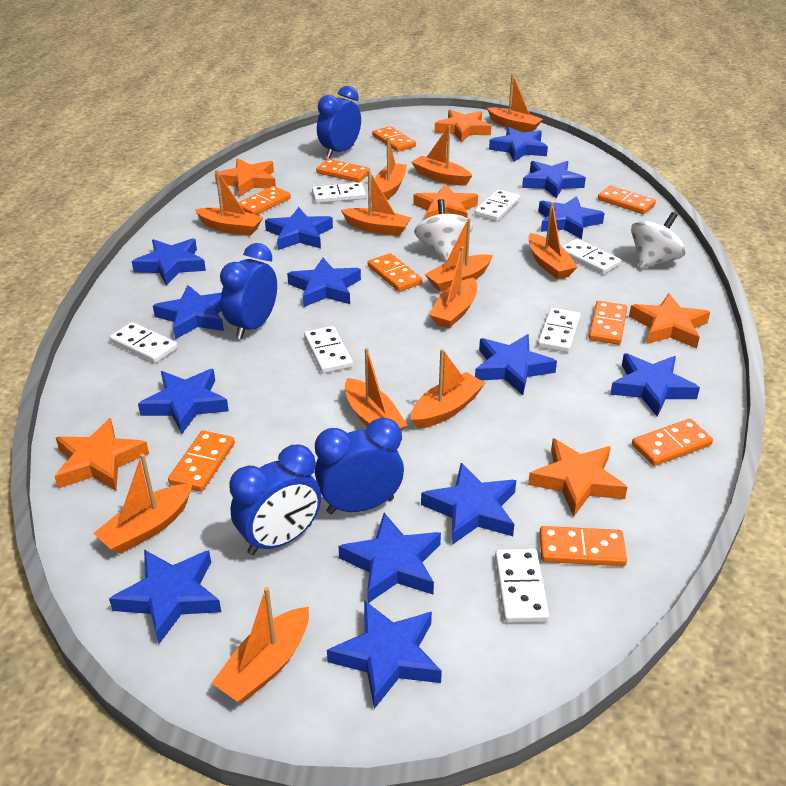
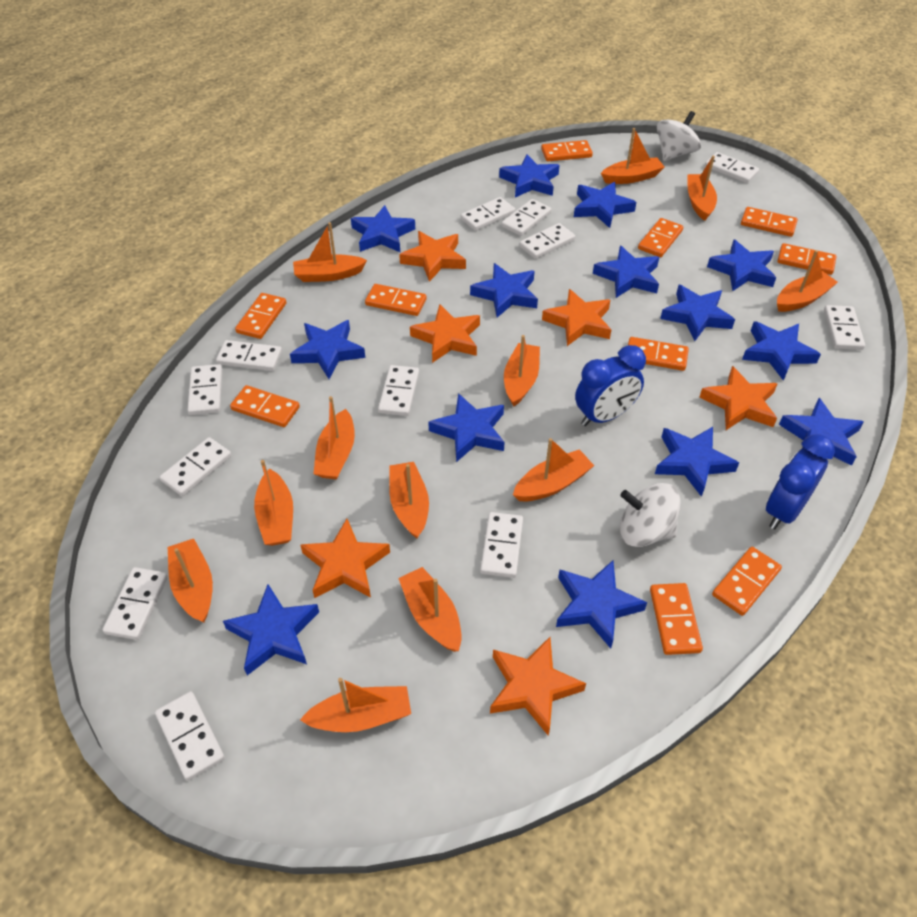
blue clock: [220,243,277,339] [230,445,321,555] [315,418,404,514] [317,86,361,158] = 4 -> [575,345,646,426] [766,434,835,529] = 2
orange domino: [168,431,235,492] [239,186,291,215] [316,159,370,182] [368,253,423,292] [372,126,416,152] [539,526,627,566] [589,301,627,345] [598,186,656,214] [632,419,713,466] = 9 -> [230,385,300,427] [235,293,286,339] [365,284,427,316] [541,140,593,161] [628,337,689,371] [638,218,683,257] [650,583,703,655] [712,547,782,616] [741,207,798,237] [777,243,836,275] = 10
white domino: [109,322,178,363] [304,326,353,373] [312,183,366,203] [474,189,520,221] [495,549,549,623] [538,308,581,353] [562,239,621,274] = 7 -> [102,567,168,640] [155,691,225,781] [160,437,231,496] [187,364,222,415] [216,340,282,371] [378,365,419,416] [460,197,515,231] [480,512,523,578] [501,199,551,236] [519,223,575,259] [705,152,759,183] [824,305,865,350] = 12

